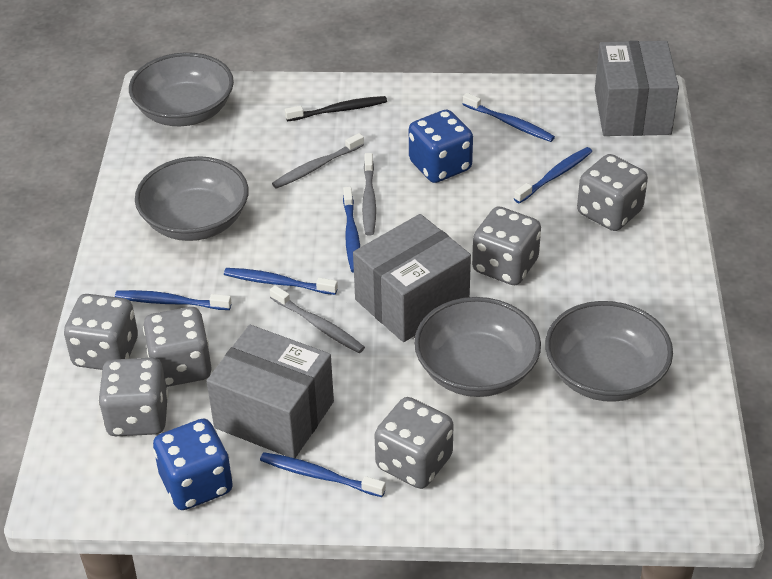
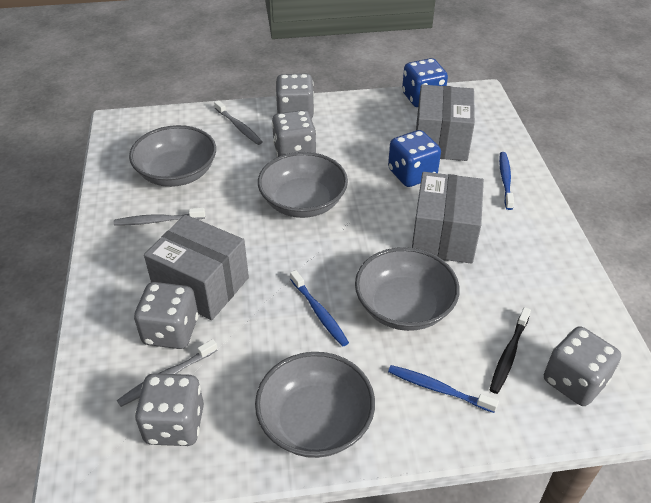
blue toothbrush: [115,290,232,310] [224,268,338,295] [260,452,386,497] [343,187,360,273] [463,93,555,142] [514,147,592,204] = 6 -> [290,270,349,347] [388,365,499,413] [499,152,514,210] = 3
grey dice: [64,294,138,370] [98,358,168,436] [143,307,212,387] [374,397,453,489] [472,206,541,285] [577,154,648,231] = 6 -> [134,282,198,349] [135,373,204,446] [272,110,316,157] [276,74,314,119] [544,326,621,406] = 5

